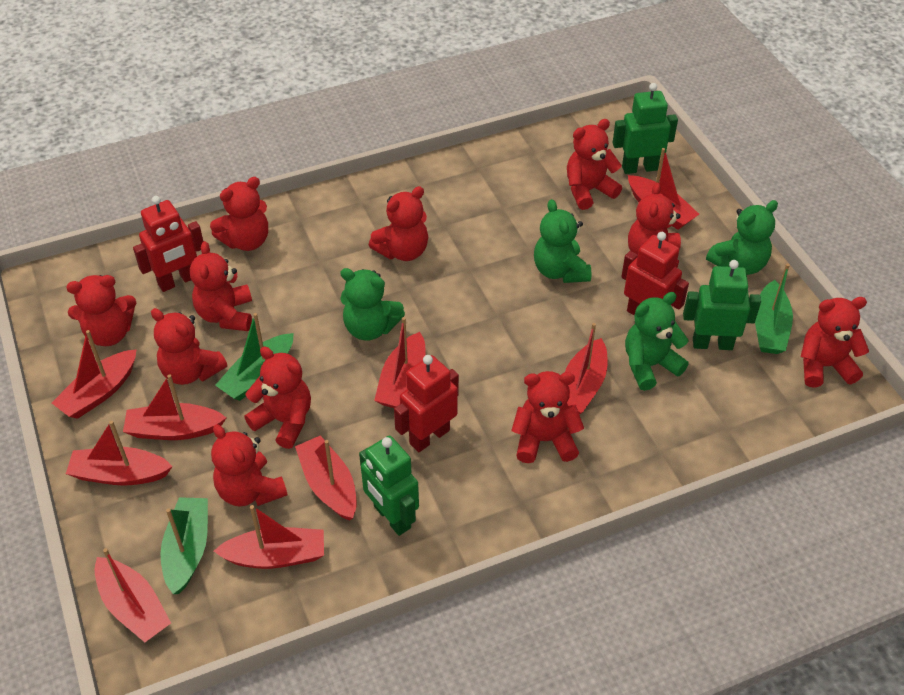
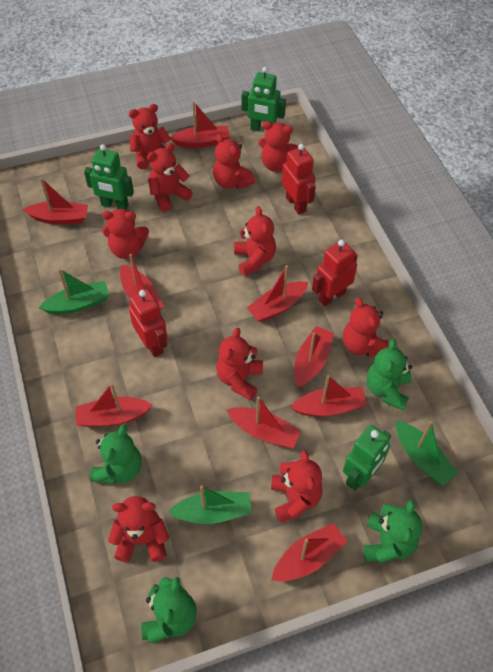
red teddy bear: [66,275,136,346] [151,308,227,385] [190,241,252,331] [210,177,268,251] [211,424,288,507] [244,347,311,449] [369,186,428,261] [511,371,584,463] [567,119,622,210] [628,182,681,268] [800,297,869,388] = 11 -> [102,209,149,259] [108,496,169,563] [129,104,171,169] [147,143,193,212] [213,134,255,189] [216,328,263,401] [234,206,276,276] [258,121,298,172] [271,450,323,523] [343,298,389,357] = 10

